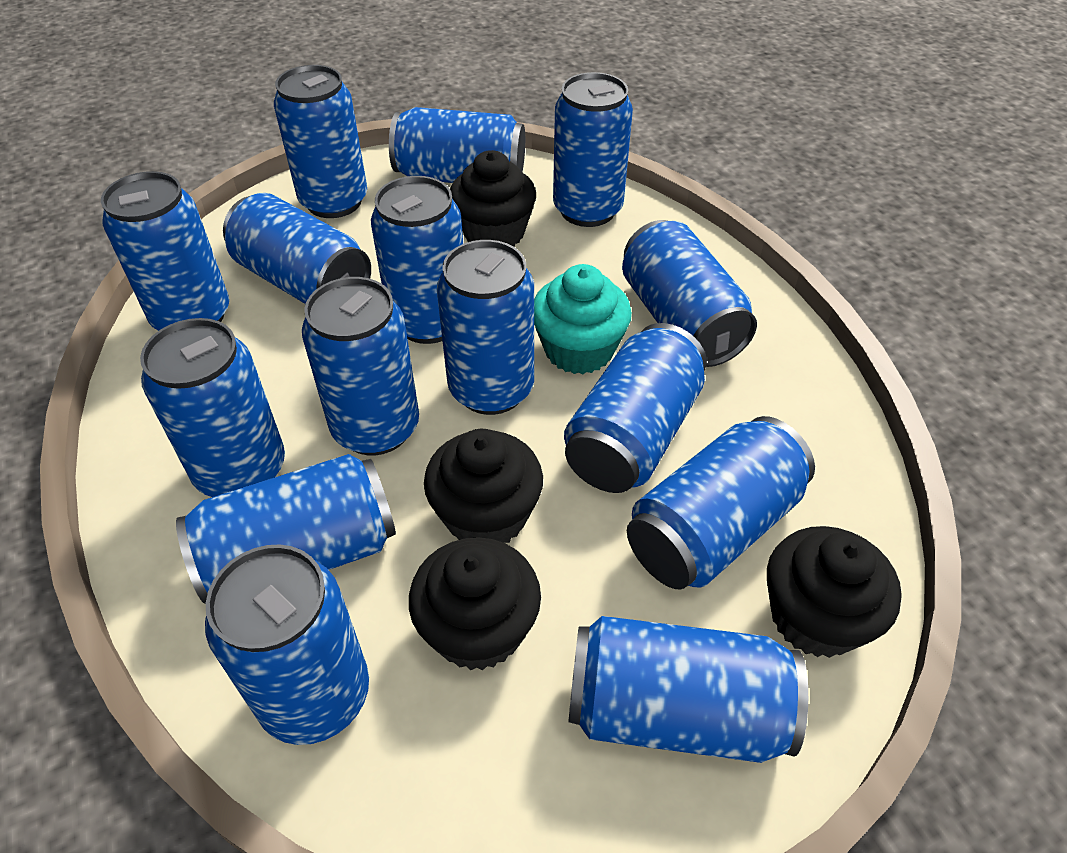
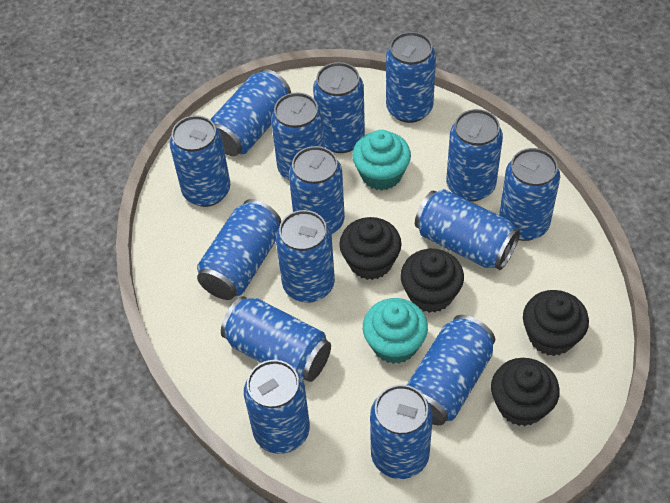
turquoise cupcake: [534,264,632,374] = 1 -> [352,130,411,191] [363,298,428,364] = 2

